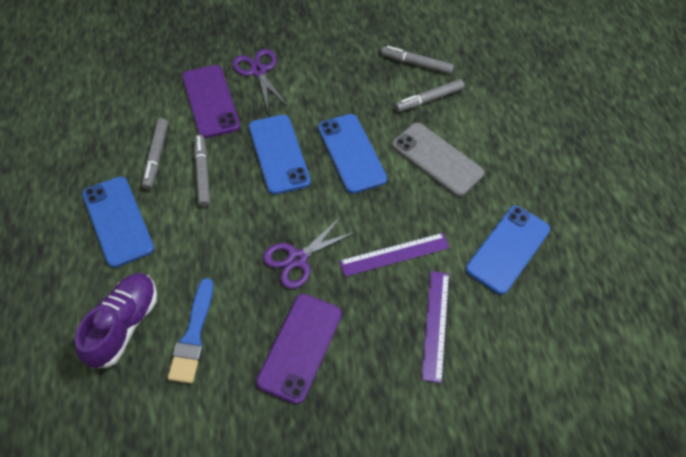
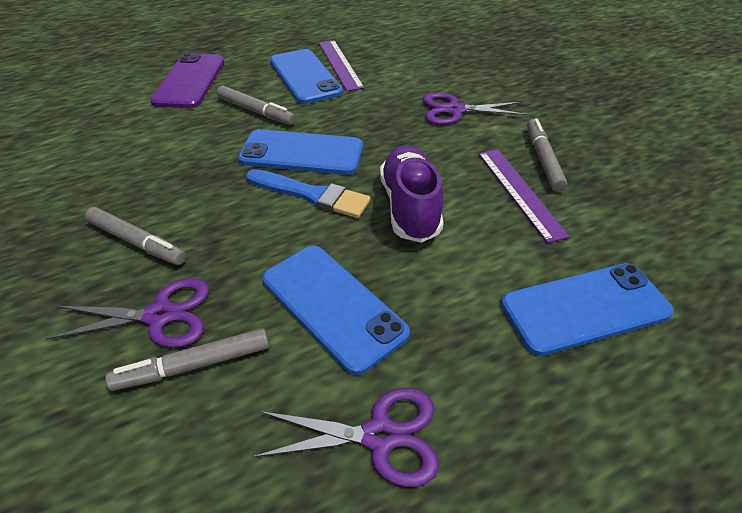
grey phone: [392,123,484,197] = 1 -> none = 0
purple phone: [182,65,240,138] [256,294,342,404] = 2 -> [150,53,225,108] = 1
purple scissors: [232,49,288,110] [263,217,355,289] = 2 -> [45,278,209,348] [252,388,439,487] [423,92,527,125] = 3

